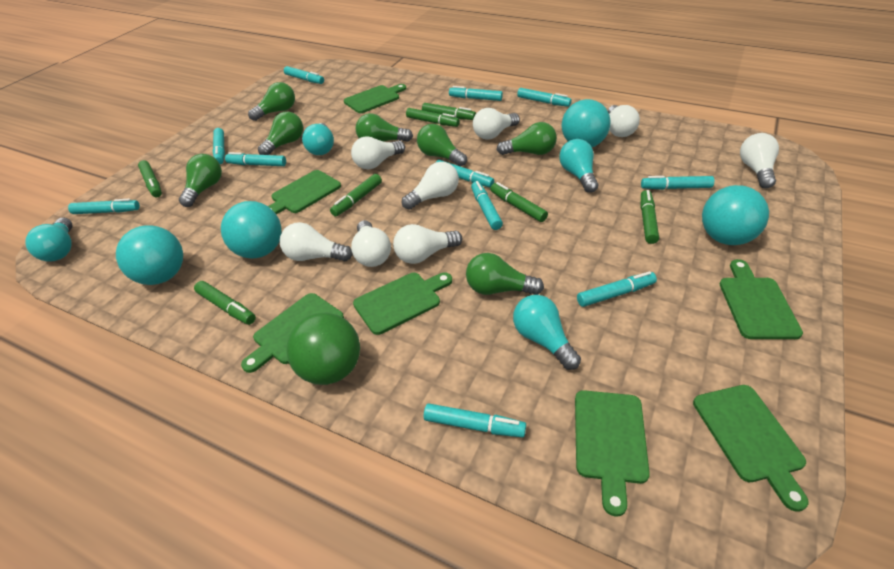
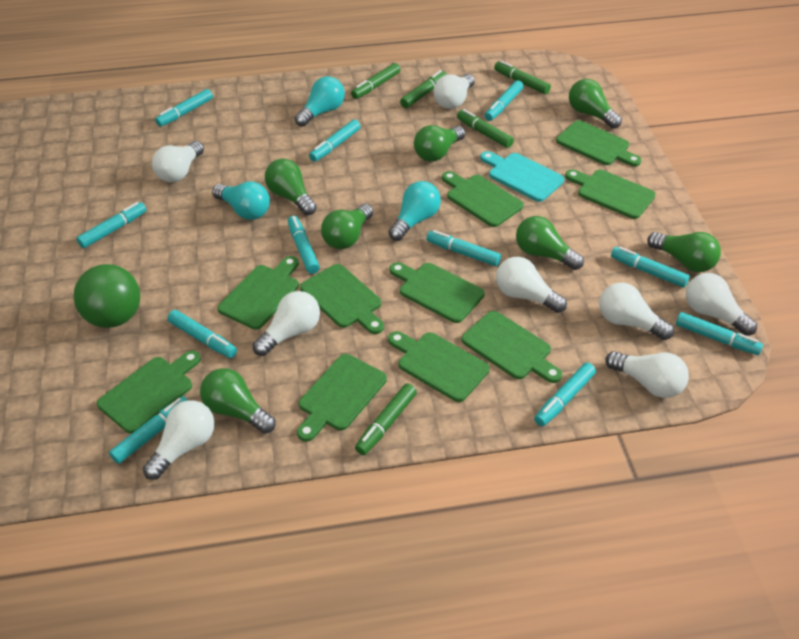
green cutting board: [241,293,344,373] [268,170,341,214] [344,84,406,113] [353,272,452,335] [575,390,650,517] [693,385,809,512] [720,259,803,339] = 7 -> [97,350,201,434] [218,256,299,329] [297,354,387,442] [300,264,384,334] [388,331,490,402] [389,262,485,323] [442,171,524,227] [461,311,562,383] [556,120,642,166] [565,169,656,219] = 10
green marker: [138,160,162,198] [194,281,256,325] [330,174,382,217] [406,108,460,127] [422,103,476,120] [490,182,548,222] [641,190,659,244] = 7 -> [351,63,401,99] [355,383,417,455] [400,70,447,108] [457,109,514,148] [494,60,551,94] = 5
turquoise ball: [116,225,183,285] [221,201,282,259] [561,99,610,147] [702,185,769,245] = 4 -> none = 0
turquoise cutting board: none = 0 -> [480,151,565,202] = 1
turquoise light bulb: [25,218,73,262] [302,123,334,155] [513,295,581,370] [559,139,598,193] = 4 -> [212,182,270,220] [295,76,345,127] [388,181,441,241] = 3

